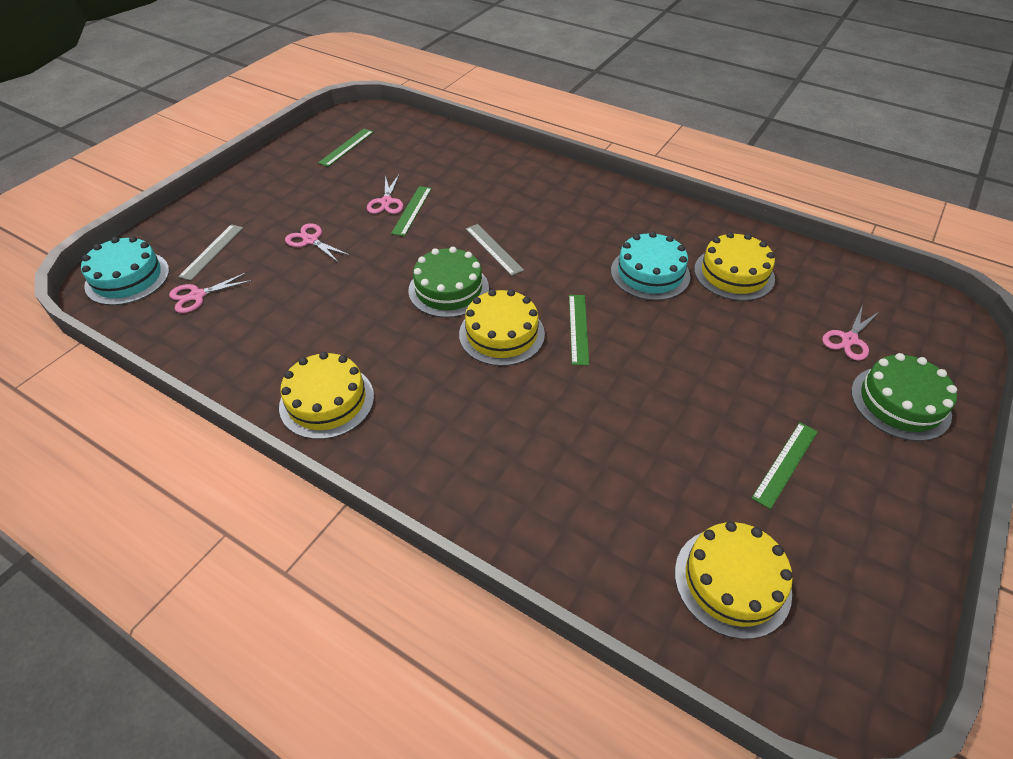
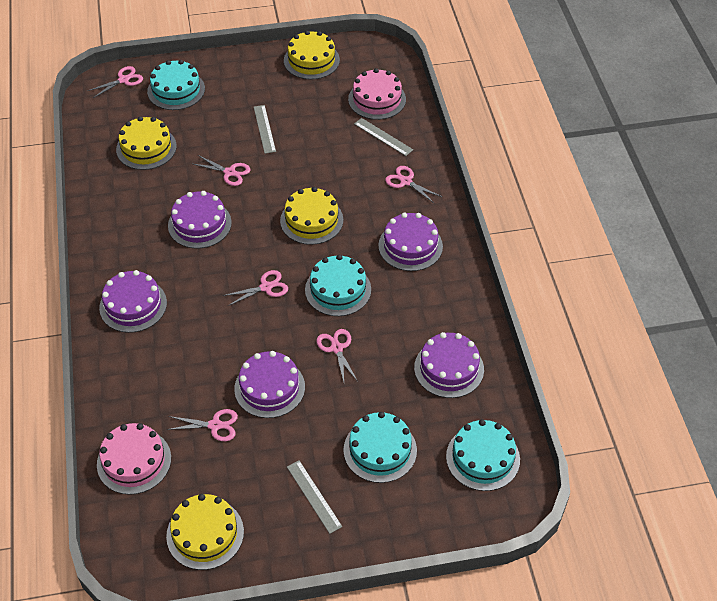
green cake: [408,247,489,318] [851,353,957,441] = 2 -> none = 0
green ruler: [318,129,374,167] [391,186,432,236] [569,295,589,365] [752,422,818,509] = 4 -> none = 0
grey ruler: [178,224,243,281] [466,224,524,276] = 2 -> [254,105,276,154] [287,460,342,534] [354,118,413,156] = 3
pink cake: none = 0 -> [97,423,171,495] [348,68,406,120] = 2
pink scissors: [169,272,252,313] [285,223,351,263] [367,175,403,214] [822,305,880,361] = 4 -> [87,66,143,98] [167,409,238,441] [193,155,251,186] [223,270,288,306] [317,329,358,382] [385,166,442,204] = 6
purple cake: none = 0 -> [99,270,167,333] [168,191,232,248] [234,351,305,418] [378,213,443,271] [414,332,484,398] = 5
turquoise cake: [81,236,169,305] [611,231,690,300] = 2 -> [147,60,205,110] [305,255,371,316] [343,412,417,483] [446,419,520,491] = 4

